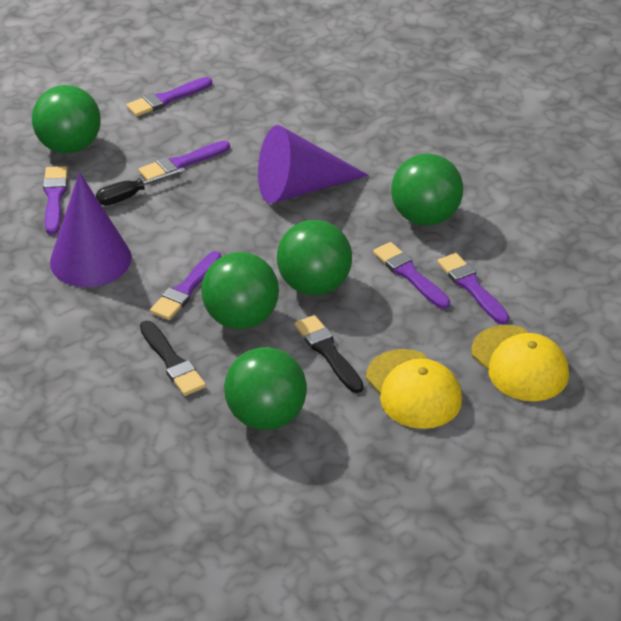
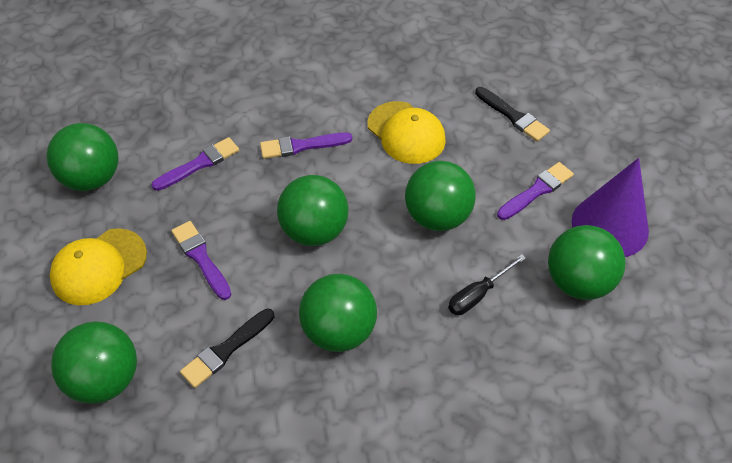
green ball: [32,85,101,154] [201,252,279,329] [224,347,307,430] [277,220,352,295] [391,153,463,226] = 5 -> [47,123,119,191] [51,321,137,404] [277,175,349,246] [299,274,377,352] [405,161,476,231] [548,225,625,300] = 6
purple brush: [43,166,68,234] [126,77,212,117] [139,141,230,180] [150,251,222,320] [373,242,450,309] [437,253,509,324] = 6 -> [152,137,239,191] [171,221,232,300] [260,132,352,159] [497,162,574,220] = 4
purple cone: [50,172,132,287] [258,125,369,204] = 2 -> [571,158,649,257] = 1

